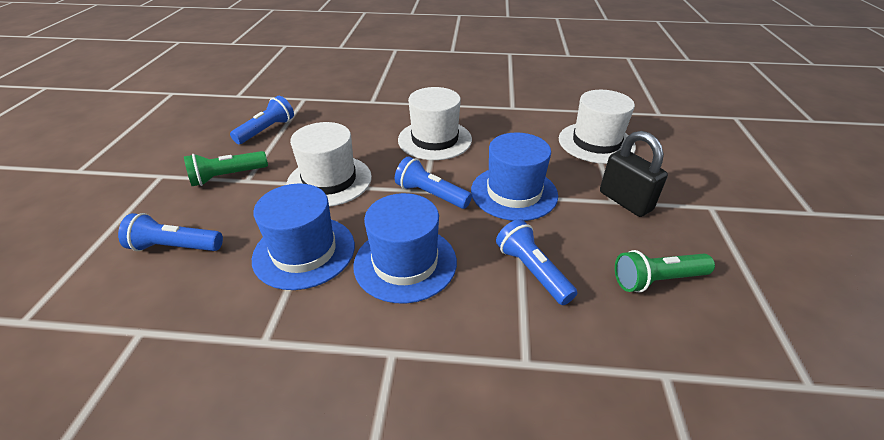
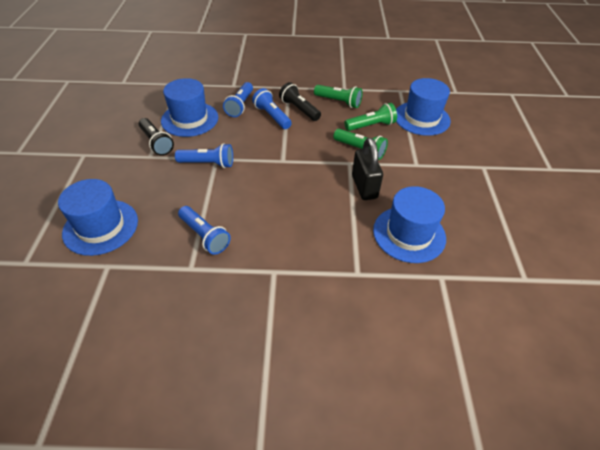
black flashlight: none = 0 -> [139,118,174,156] [279,82,321,121] = 2
blue hat: [252,184,355,290] [353,193,457,304] [471,132,558,221] = 3 -> [58,179,138,256] [161,78,218,137] [373,186,446,263] [396,78,451,136] = 4
green flashlight: [184,151,268,186] [615,250,715,293] = 2 -> [314,85,363,108] [333,129,388,160] [345,103,397,131] = 3
white hat: [287,122,372,207] [398,87,472,160] [559,90,636,164] = 3 -> none = 0

